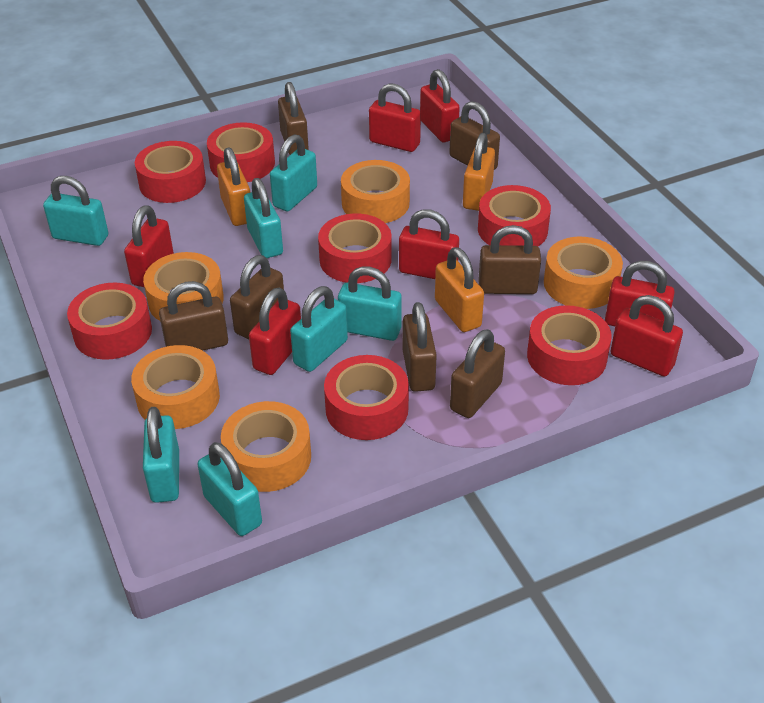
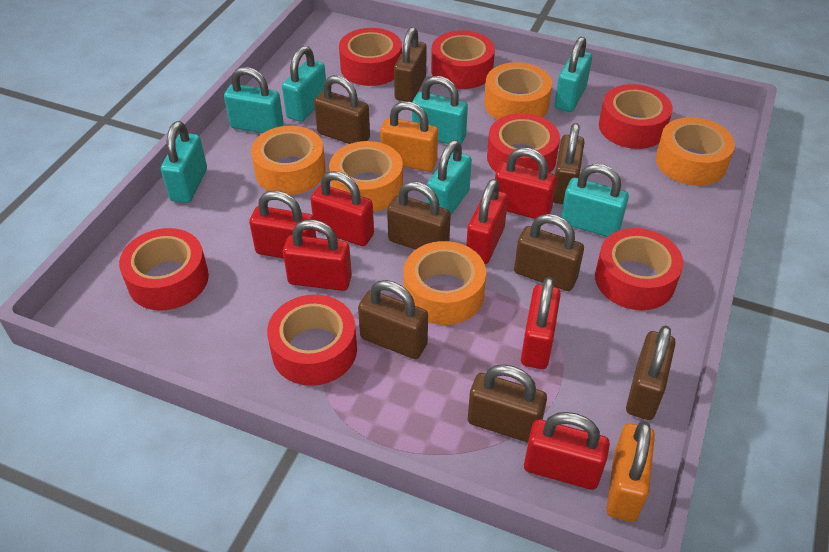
brown padlock: [159,281,228,351] [230,255,284,339] [278,82,309,155] [403,302,437,392] [449,101,500,170] [450,329,505,418] [479,225,541,294] = 7 -> [314,75,370,144] [358,280,428,359] [387,181,451,250] [394,27,427,102] [468,364,547,443] [514,214,584,291] [553,123,584,204] [626,325,676,420] = 8
orange padlock: [217,147,250,226] [435,247,484,332] [463,133,495,211] = 3 -> [380,102,438,172] [606,421,655,522] = 2

